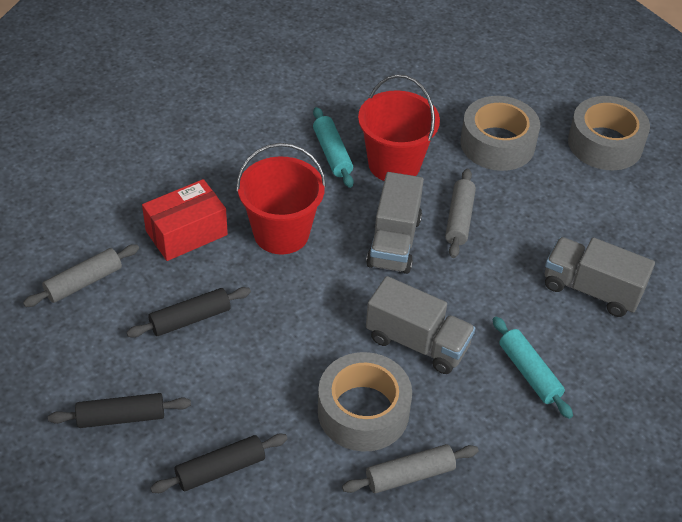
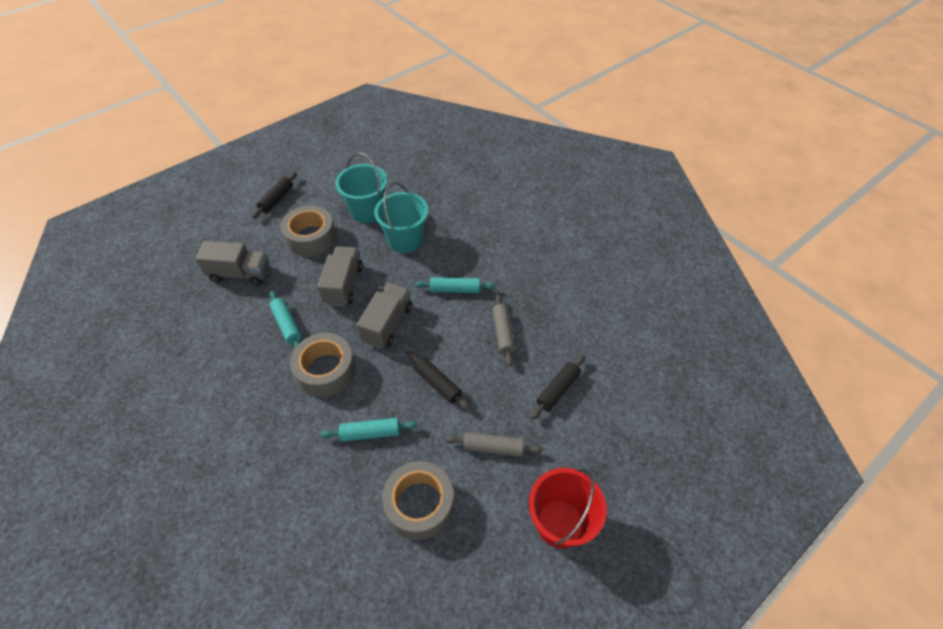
grey rolling pin: [23,244,139,307] [342,444,479,493] [445,168,476,258] = 3 -> [445,432,543,457] [492,294,515,366] = 2
red box: [142,179,228,261] = 1 -> none = 0
red bucket: [236,143,326,254] [358,74,440,181] = 2 -> [529,468,607,549] = 1
turquoise bucket: none = 0 -> [335,153,387,223] [374,182,428,253] = 2
turquoise rolling pin: [313,107,354,188] [493,317,573,419] = 2 -> [269,291,302,348] [320,418,418,442] [415,277,496,293] = 3

